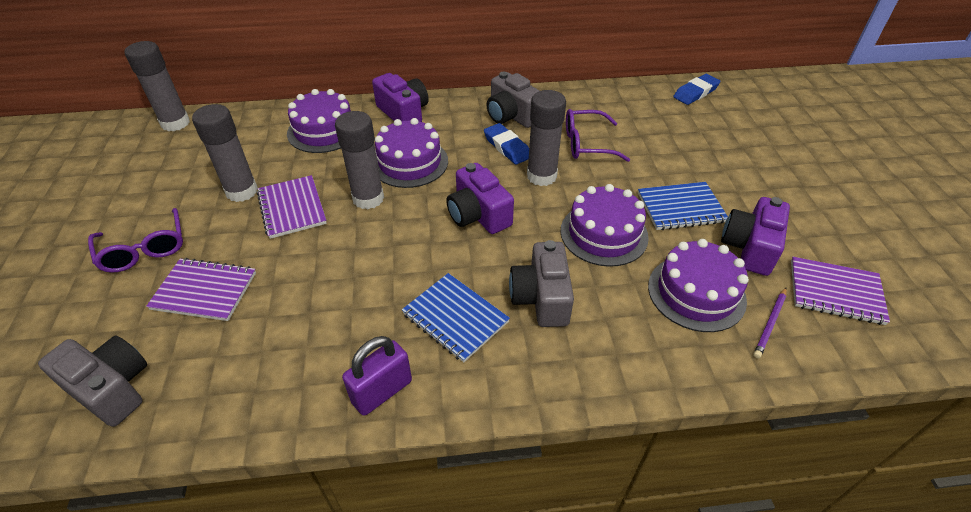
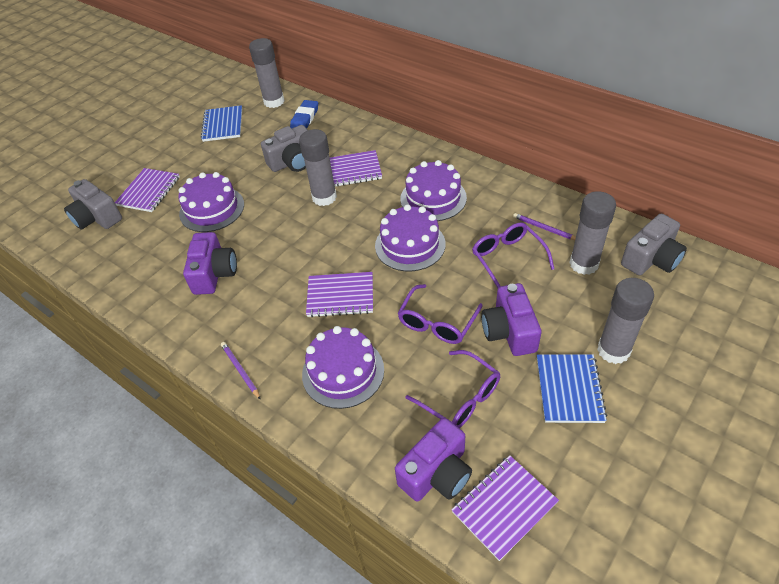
blue eraser: [484,123,529,165] [673,74,721,105] = 2 -> [290,100,318,128] = 1
purple glasses: [88,208,183,273] [566,109,630,162] = 2 -> [398,284,483,344] [406,350,500,428] [472,223,554,288] = 3
purple notebook: [146,258,256,321] [257,175,327,239] [791,257,890,325] = 3 -> [115,168,180,212] [306,272,373,318] [330,150,382,186] [451,455,559,561] = 4
purple padlock: [342,336,412,416] = 1 -> none = 0
purple pencil: [754,288,787,358] = 1 -> [221,342,261,400] [513,213,576,240] = 2

